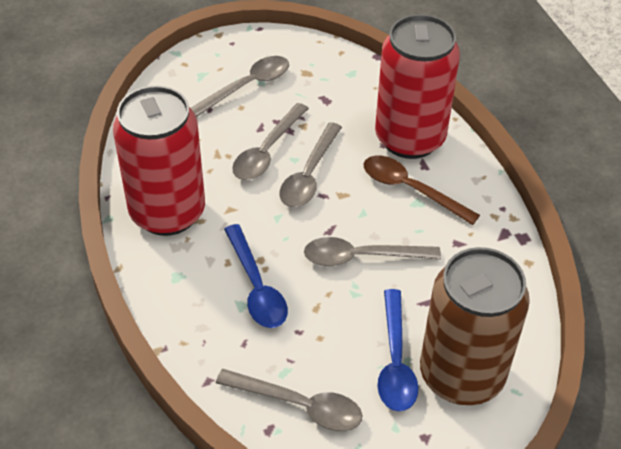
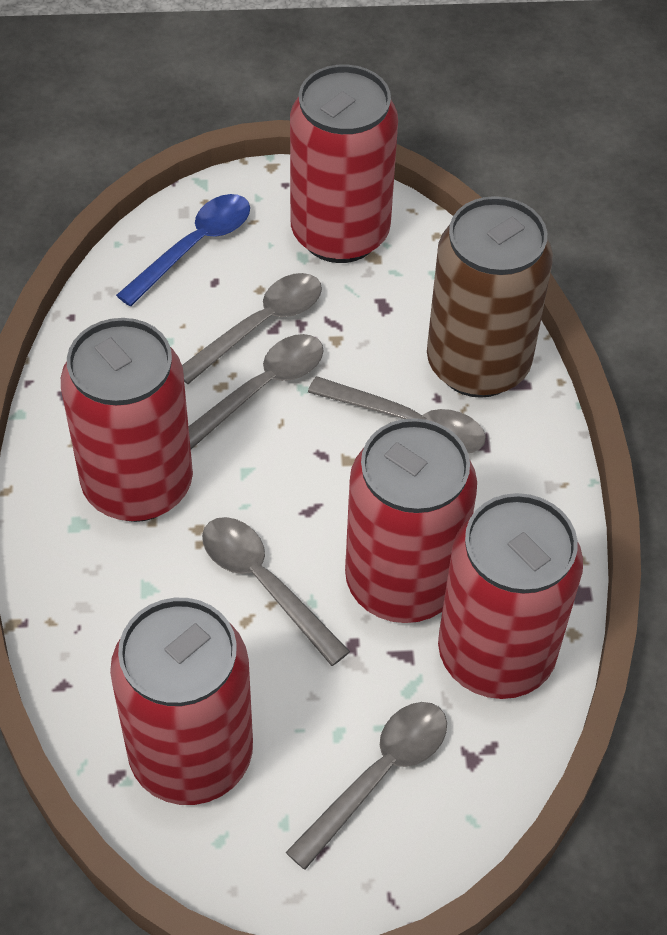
blue spoon: [224,224,288,328] [377,289,418,412] = 2 -> [116,194,250,306] = 1
brown spoon: [364,156,480,225] = 1 -> none = 0
red can: [113,86,205,236] [375,14,460,159] = 2 -> [61,318,193,522] [110,598,253,805] [290,64,398,263] [345,418,477,623] [438,493,583,699] = 5

